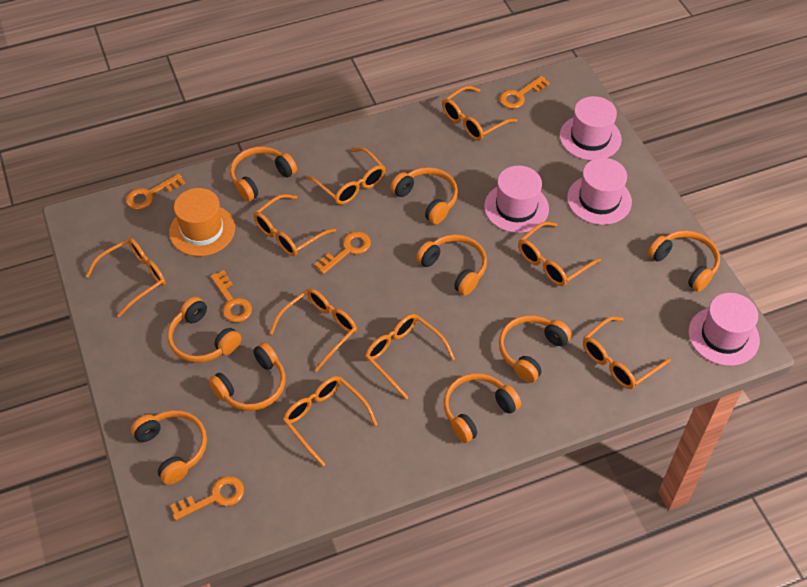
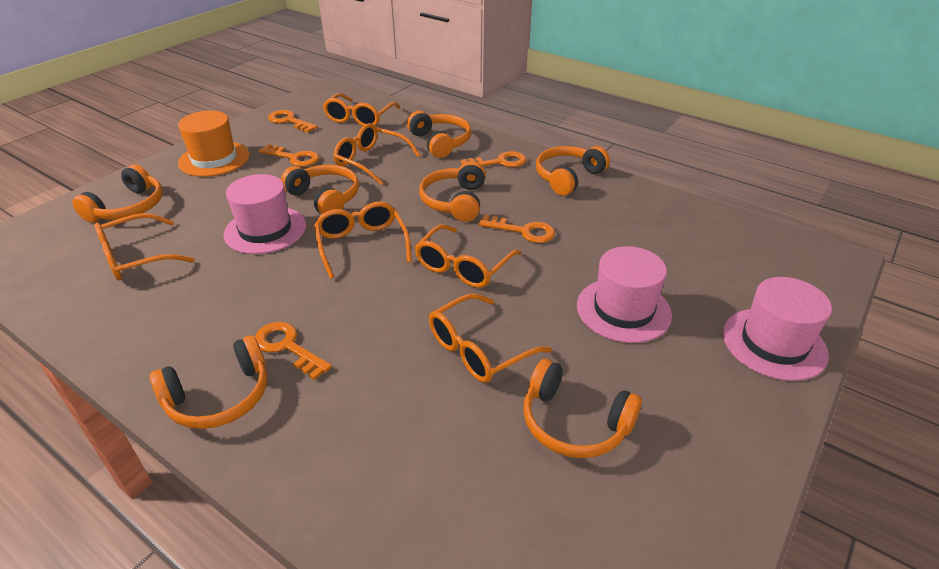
orange glasses: [86,238,166,317] [253,194,336,256] [269,288,357,372] [283,376,378,467] [306,147,386,205] [365,314,455,399] [442,86,518,141] [518,221,601,286] [583,316,671,389] = 9 -> [94,213,194,281] [314,202,412,279] [323,93,400,126] [333,123,420,185] [415,224,522,288] [429,294,552,383] = 6
orange headphones: [131,410,207,485] [168,297,242,363] [209,342,285,411] [230,146,297,202] [390,167,458,224] [416,234,487,296] [444,373,521,443] [499,315,572,383] [648,230,720,292] = 9 -> [72,164,163,223] [150,335,268,429] [281,165,359,215] [407,111,471,158] [419,161,486,222] [523,359,642,458] [536,146,610,196] = 7
pink hat: [484,166,549,233] [560,96,622,160] [567,158,632,225] [688,293,760,366] = 4 -> [224,174,306,254] [577,246,672,343] [723,277,832,381] = 3

